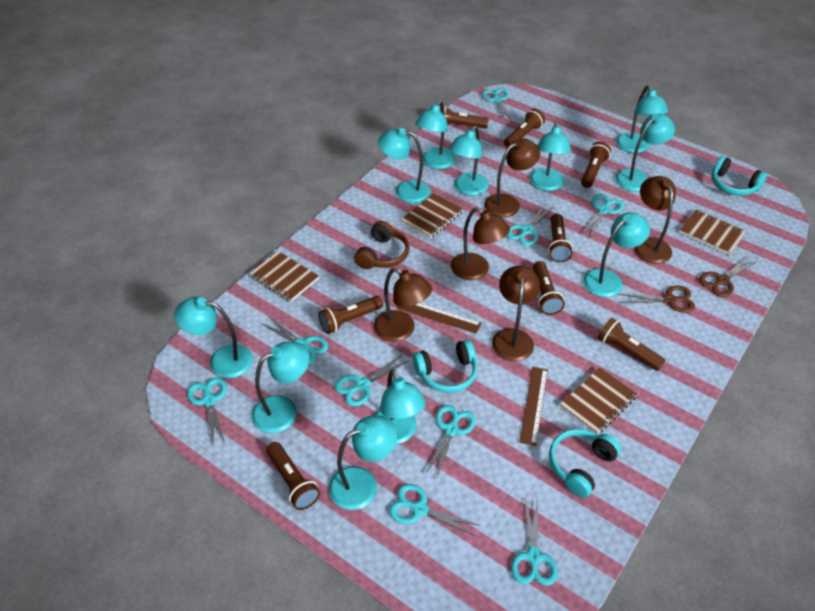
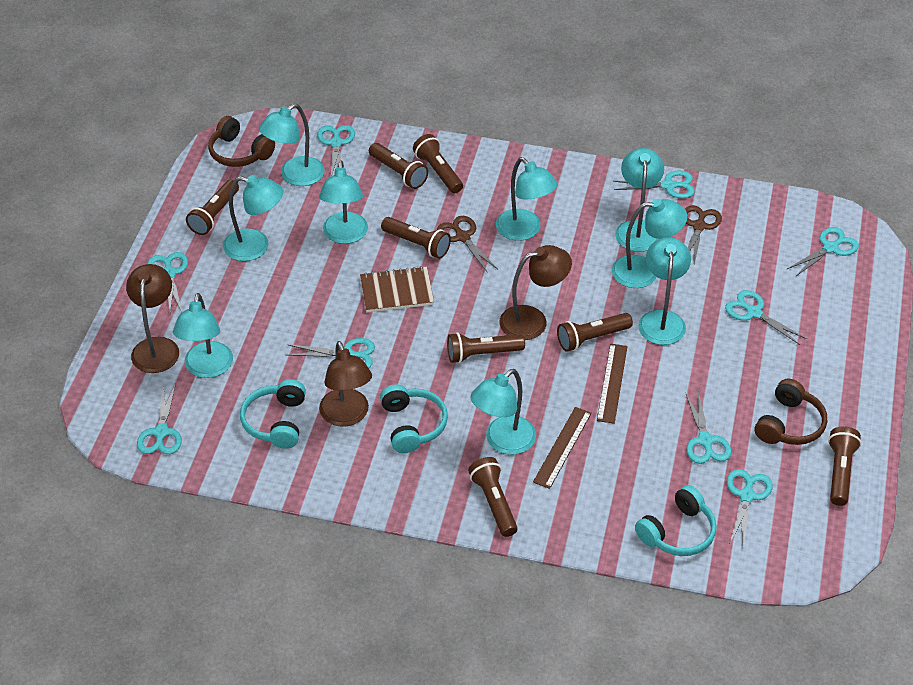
brown headphones: [354,221,409,269] = 1 -> [208,116,275,167] [755,379,827,445] = 2
brown lamp: [374,267,432,342] [451,207,510,280] [484,138,540,218] [492,266,540,361] [634,176,676,264] = 5 -> [126,264,179,373] [319,341,372,427] [499,245,572,340] = 3
brown notebook: [250,251,319,302] [401,193,463,239] [560,367,637,434] [679,210,747,255] = 4 -> [360,266,434,312] = 1
turquoise lamp: [174,296,253,378] [252,341,309,433] [329,415,397,510] [375,369,426,444] [378,128,431,203] [415,101,456,169] [449,126,489,196] [530,122,571,191] [583,212,650,297] [615,113,675,192] [616,85,668,153] = 11 -> [173,293,233,378] [223,175,284,261] [259,103,325,186] [319,161,368,244] [470,369,536,455] [496,157,558,241] [612,199,687,288] [615,148,664,252] [638,237,691,345] = 9

